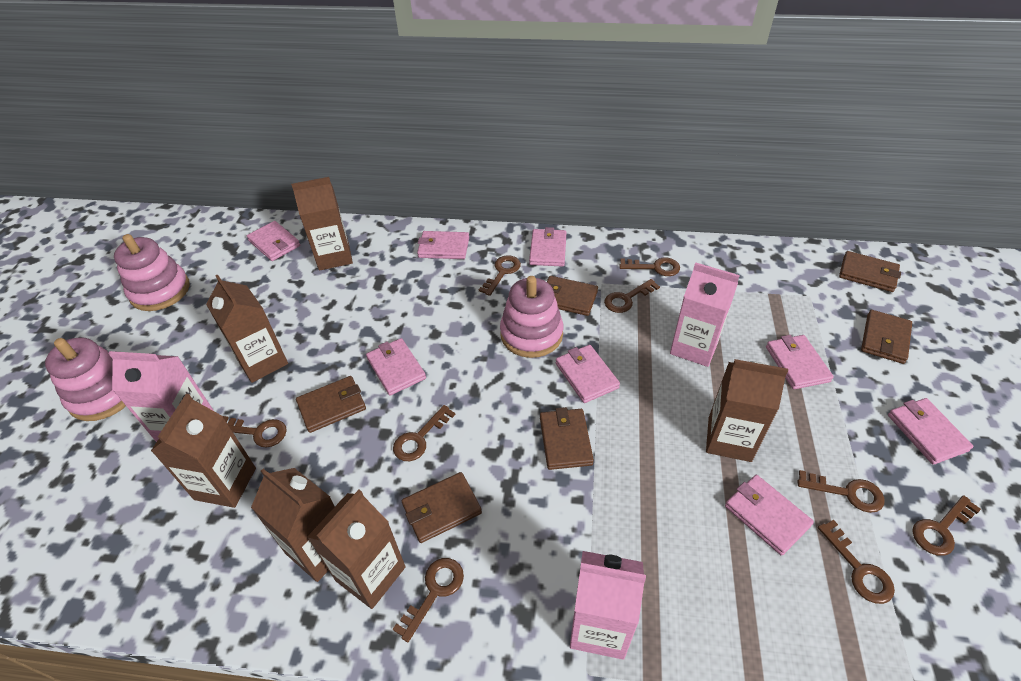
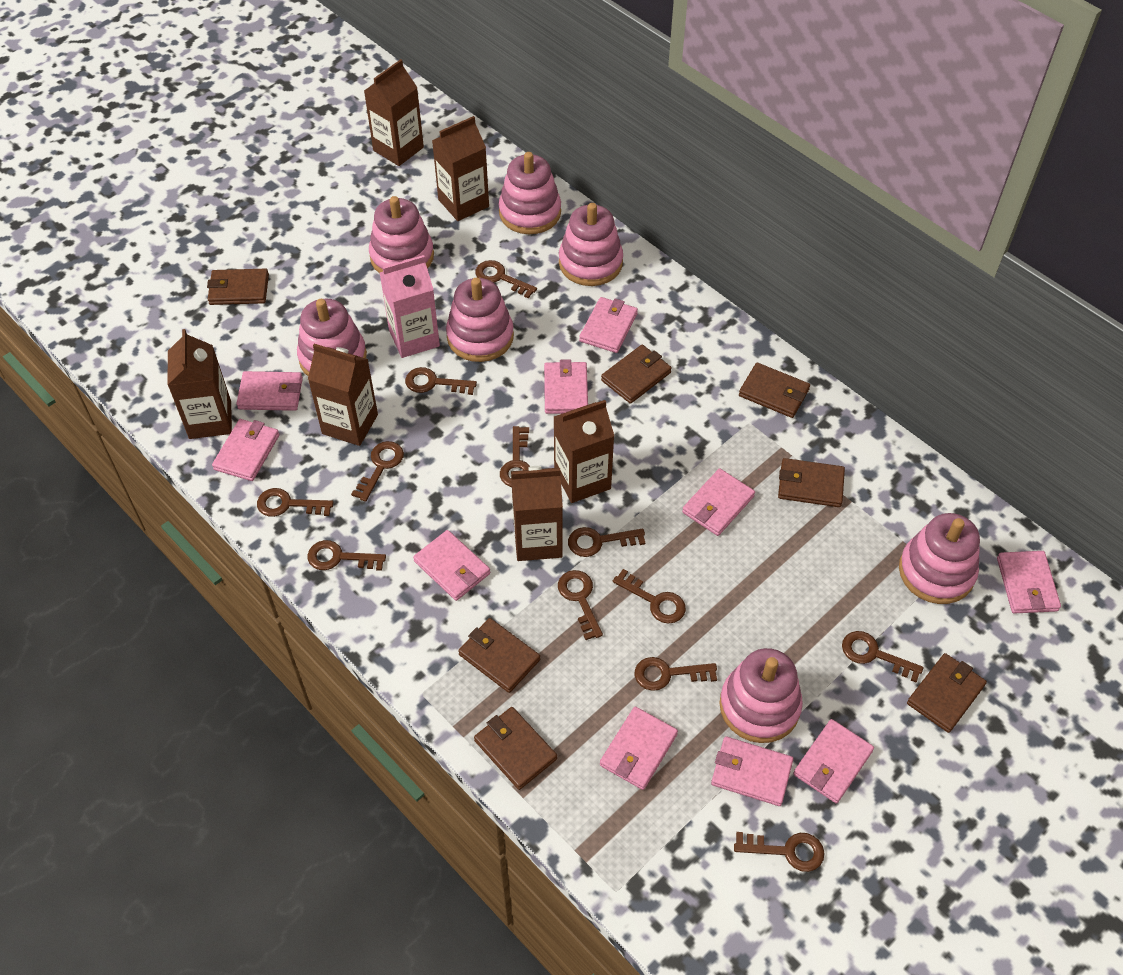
brown key: [223,416,287,448] [392,558,464,642] [393,405,456,461] [479,255,521,296] [604,279,660,313] [619,258,680,276] [798,470,885,513] [817,520,895,604] [912,495,981,556] = 9 -> [257,488,334,517] [308,540,386,571] [351,441,404,502] [405,367,477,395] [475,260,537,298] [500,426,530,487] [558,570,603,640] [568,527,645,557] [613,569,686,624] [635,657,717,691] [734,832,825,872] [842,631,924,682] = 12
brown wallet: [296,376,366,433] [402,472,482,543] [540,407,594,470] [547,276,598,316] [839,251,901,292] [861,310,912,364] = 6 -> [207,269,269,305] [458,618,540,693] [474,707,557,790] [601,345,672,404] [739,363,810,418] [778,458,845,507] [907,653,987,733] = 7
pink carton: [108,351,214,442] [570,551,646,660] [670,262,740,367] = 3 -> [380,255,440,358] = 1
pink stacking toy: [45,337,126,421] [114,234,190,311] [500,276,563,358] = 3 -> [297,299,367,376] [369,196,434,273] [446,278,514,362] [498,152,561,234] [559,203,623,286] [719,648,803,743] [899,513,980,604] = 7
pink wallet: [247,221,300,261] [366,338,426,396] [417,231,469,259] [529,227,566,266] [556,345,620,403] [725,475,814,556] [766,335,834,389] [888,398,974,465] = 8 -> [212,419,280,481] [236,371,303,411] [413,530,490,601] [544,360,588,414] [579,297,638,353] [600,707,678,790] [682,468,755,536] [711,736,793,806] [793,719,874,804] [997,551,1061,614] = 10

